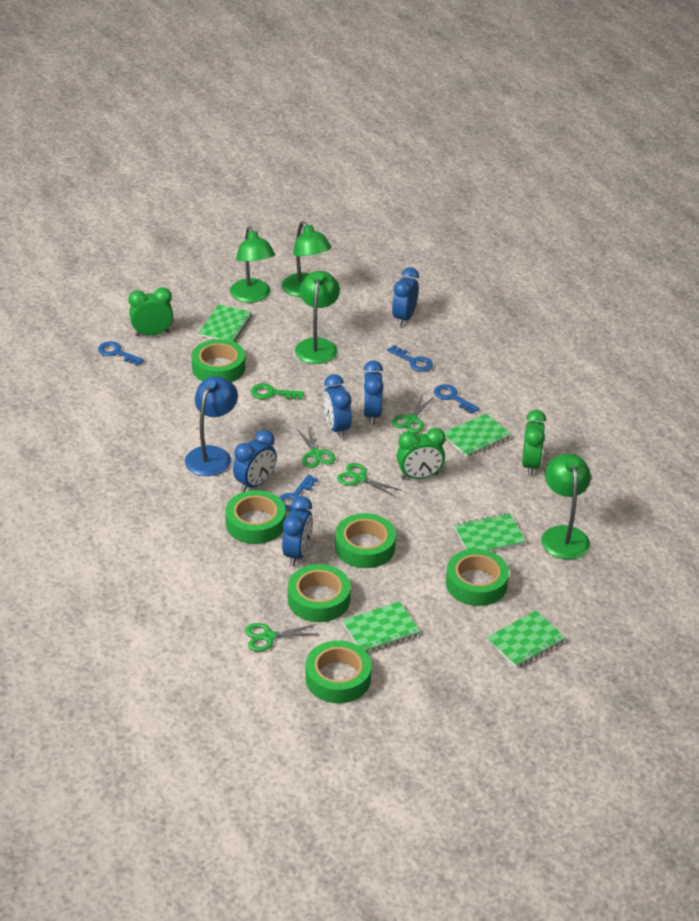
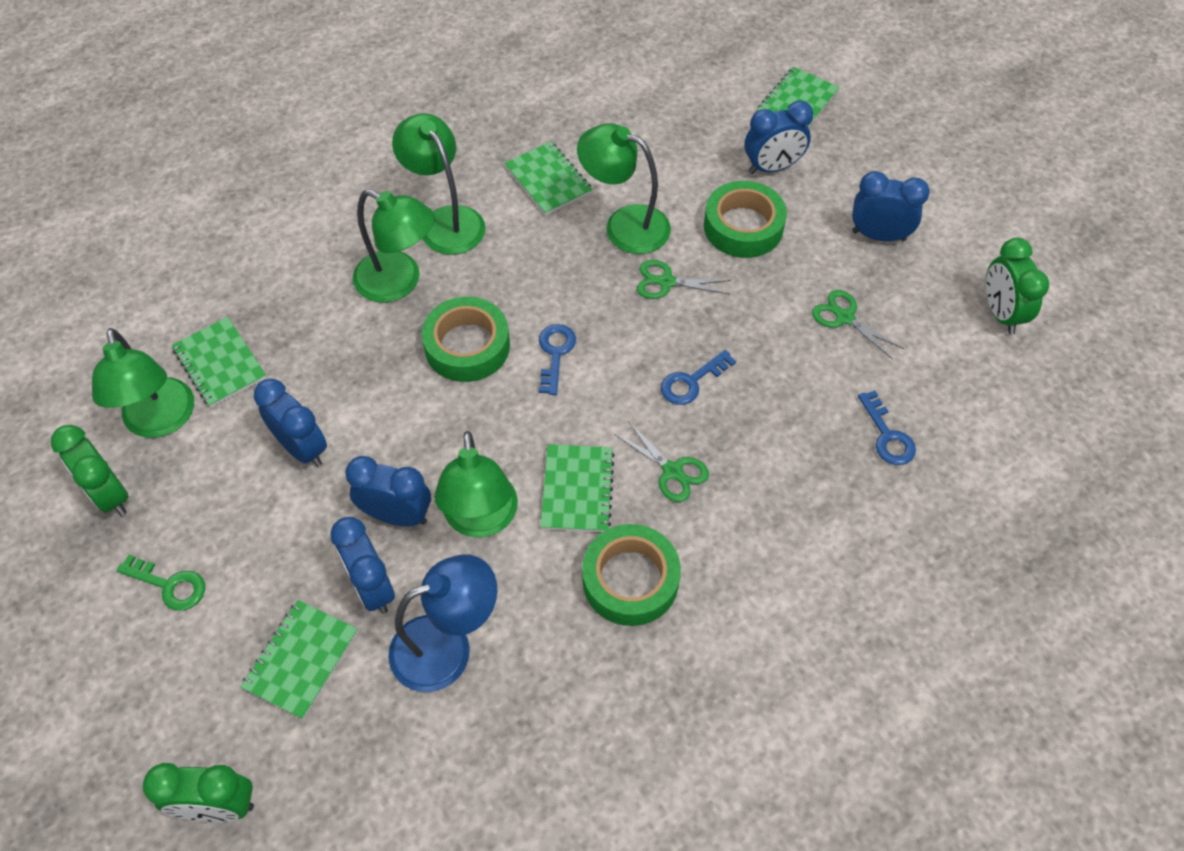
blue key: [98,341,144,366] [279,474,318,511] [387,345,433,372] [434,384,480,414] = 4 -> [539,324,576,395] [661,350,736,405] [858,390,916,465] = 3
green lamp: [230,226,275,303] [282,221,332,297] [295,271,340,364] [541,454,591,559] = 4 -> [92,328,194,438] [353,189,435,303] [392,113,486,255] [434,431,518,537] [577,123,671,254] = 5
green scissors: [245,623,317,652] [297,425,335,468] [337,463,401,497] [392,395,434,433] = 4 -> [615,421,709,502] [637,260,731,299] [812,290,904,359] = 3
green tape: [191,339,245,382] [225,490,286,544] [288,564,351,622] [305,640,372,703] [335,513,396,568] [446,549,509,606] = 6 -> [422,297,510,382] [582,524,681,626] [704,181,787,258] = 3

